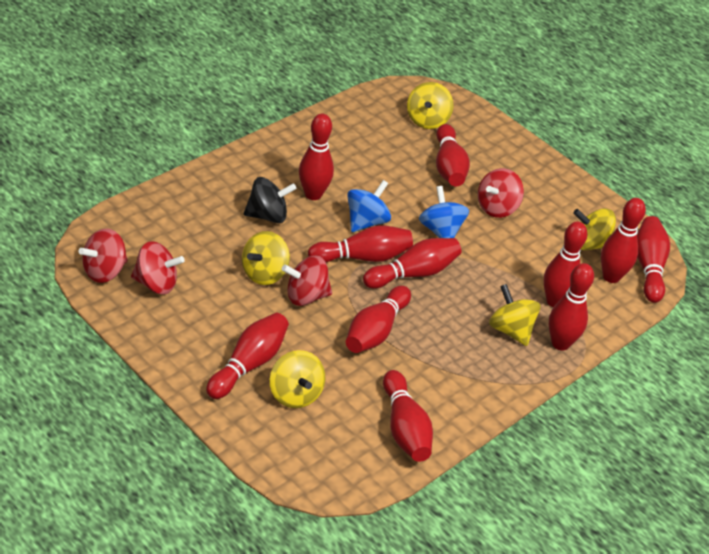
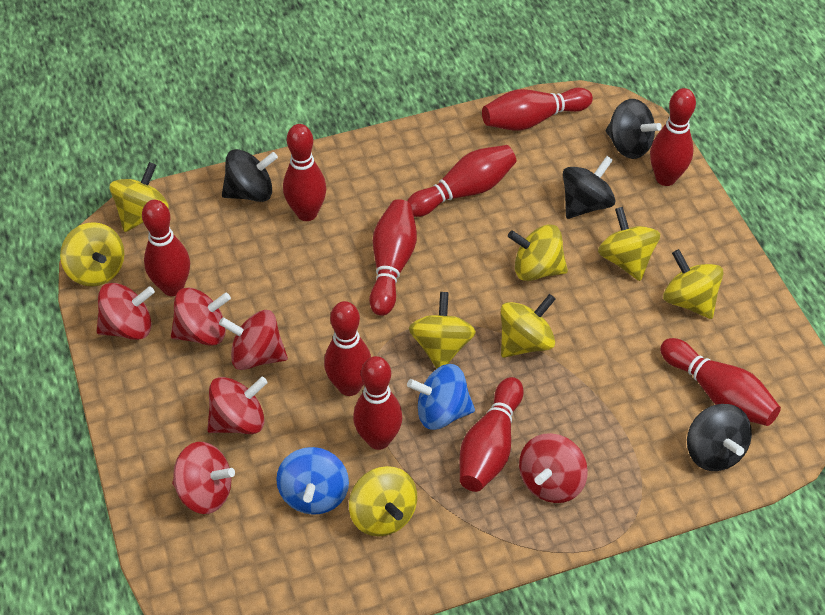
black spinning top: [244,177,297,223] = 1 -> [222,149,278,202] [563,156,615,219] [606,99,662,159] [687,404,752,471] = 4
red bowling pin: [206,313,289,399] [299,114,334,200] [308,225,413,263] [346,286,411,353] [363,238,461,289] [383,370,433,462] [436,124,470,186] [543,222,587,307] [549,263,594,351] [601,198,646,283] [637,216,670,303] = 11 -> [142,200,190,296] [283,124,326,221] [324,301,371,396] [353,356,403,450] [369,199,417,316] [407,145,516,217] [459,377,524,492] [482,88,593,131] [650,88,696,186] [660,338,781,426] = 10
red spinning top: [79,228,128,283] [131,241,185,294] [282,256,332,306] [478,168,524,218] = 4 -> [96,283,155,340] [171,288,231,346] [172,442,235,514] [207,377,268,434] [219,310,288,370] [519,433,588,503] = 6
yellow spinning top: [242,231,290,285] [270,350,325,408] [407,82,454,129] [489,284,541,346] [573,208,616,250] = 5 -> [60,222,124,286] [110,162,169,232] [349,466,417,536] [409,292,476,369] [501,294,556,358] [508,224,568,281] [598,207,660,281] [663,249,724,319] = 8

